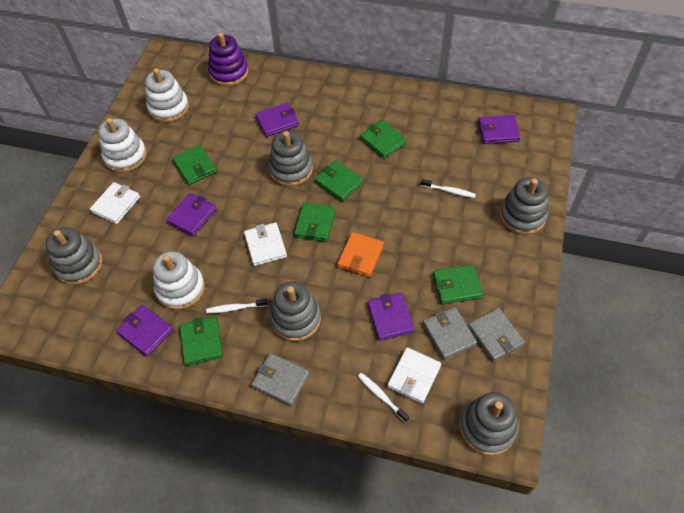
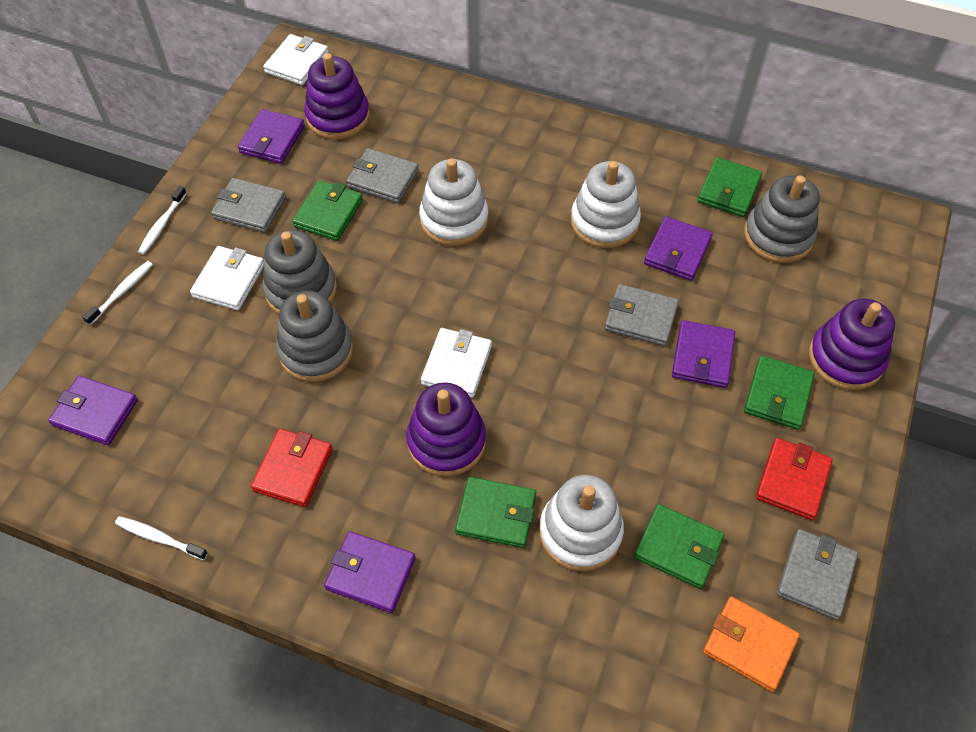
green wallet: [172,145,217,185] [180,316,223,366] [294,202,336,242] [314,160,364,202] [360,120,407,159] [433,264,483,304] = 6 -> [292,180,363,241] [455,477,536,548] [634,504,724,589] [697,157,762,217] [744,356,815,430] = 5
grey stacking toy: [46,227,103,285] [268,131,313,186] [270,281,321,341] [460,392,518,456] [499,177,548,235] = 5 -> [262,230,337,314] [276,291,353,382] [744,175,820,263] = 3
grey wallet: [251,353,310,406] [423,307,477,359] [468,308,525,361] = 3 -> [211,178,286,233] [346,148,419,203] [605,284,679,346] [777,529,858,620] = 4
purple stacking toy: [208,32,249,86] = 1 -> [304,53,370,140] [406,382,486,477] [809,298,895,390] = 3
red wallet: none = 0 -> [251,429,333,507] [756,438,832,520] = 2

